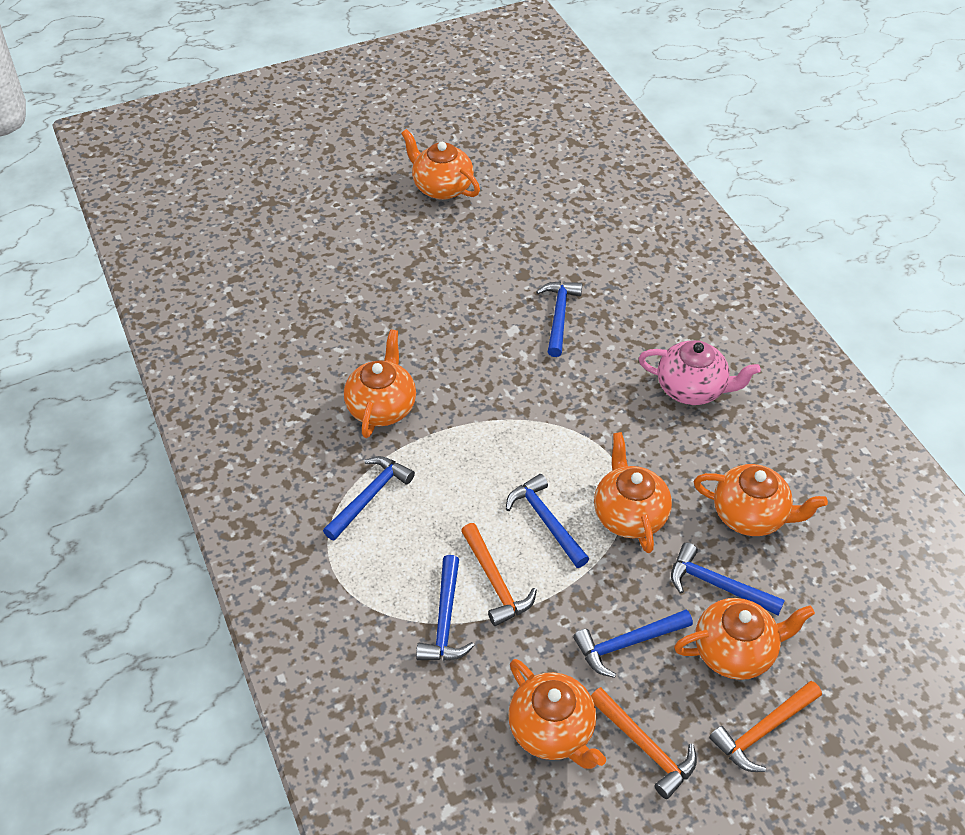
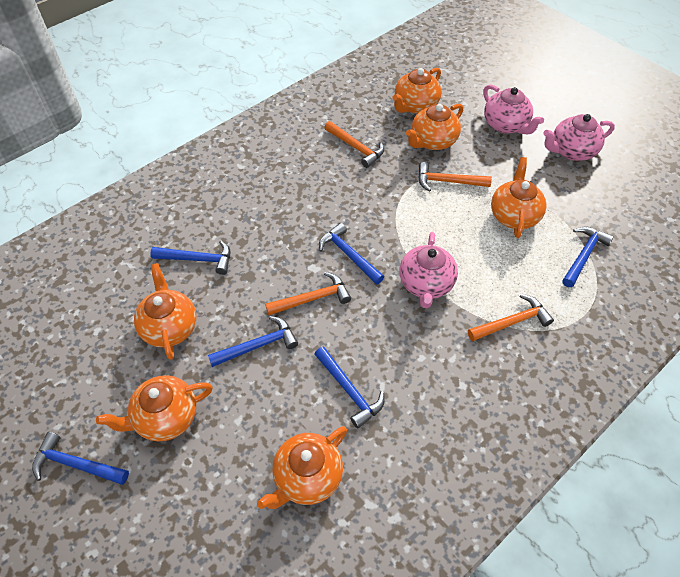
orange hammer: [461,523,537,626] [591,687,697,799] [709,681,822,772] = 3 -> [265,272,351,315] [325,121,384,168] [418,162,492,192] [468,294,554,341] = 4
pink teapot: [638,340,761,405] = 1 -> [399,232,458,308] [483,85,544,134] [543,114,615,161] = 3

